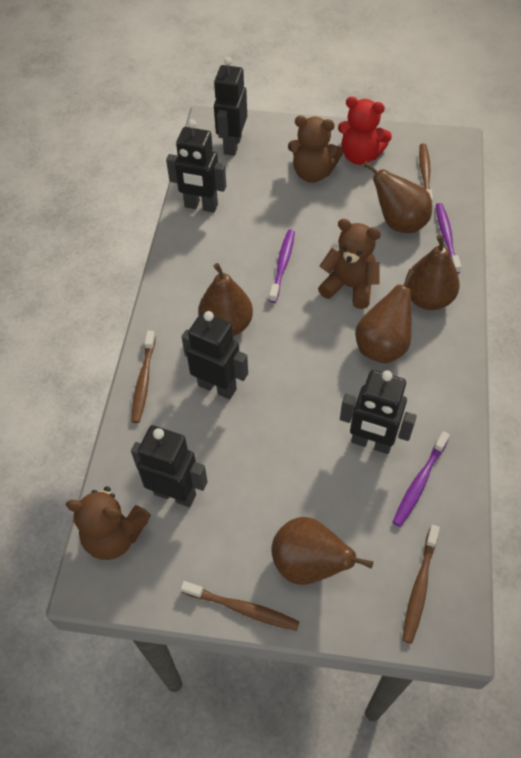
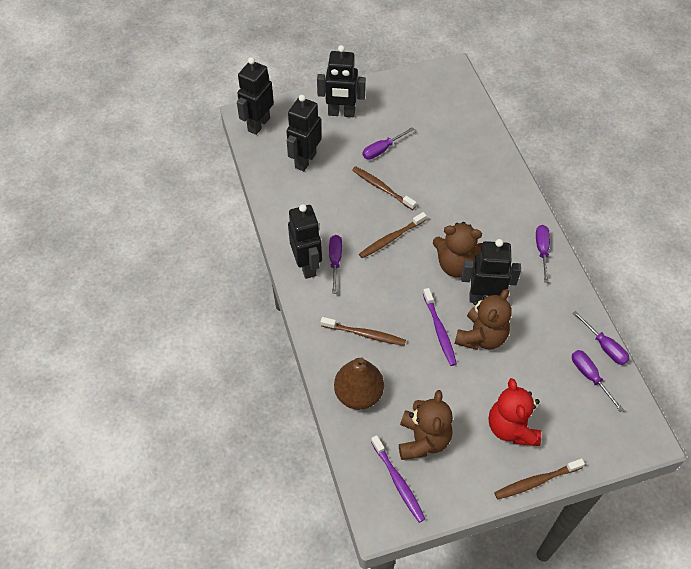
brown pear: [198,263,253,336] [271,517,373,585] [355,269,415,364] [363,162,432,233] [405,235,460,310] = 5 -> [334,358,384,410] = 1
purple screwdriver: none = 0 -> [329,235,342,294] [363,127,415,160] [536,225,550,283] [572,350,624,412] [573,311,630,365] = 5
purple toothbrush: [269,230,295,303] [393,431,450,527] [436,203,461,274] = 3 -> [371,435,425,523] [423,288,457,366] = 2

